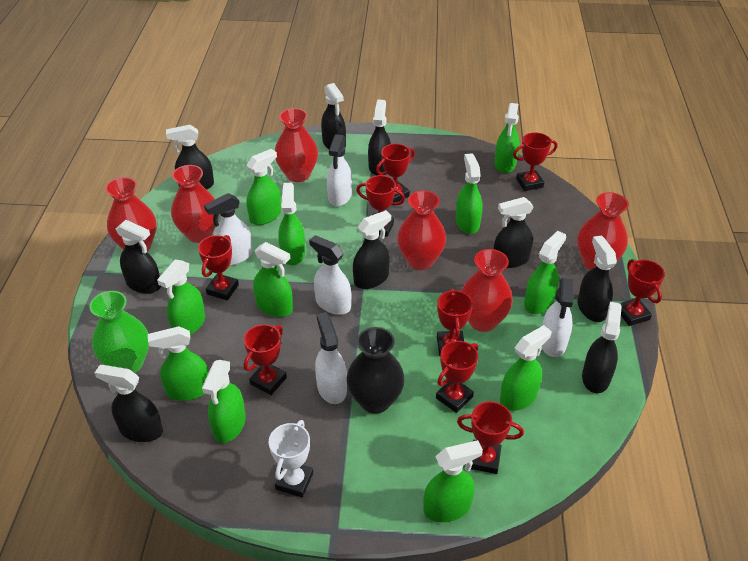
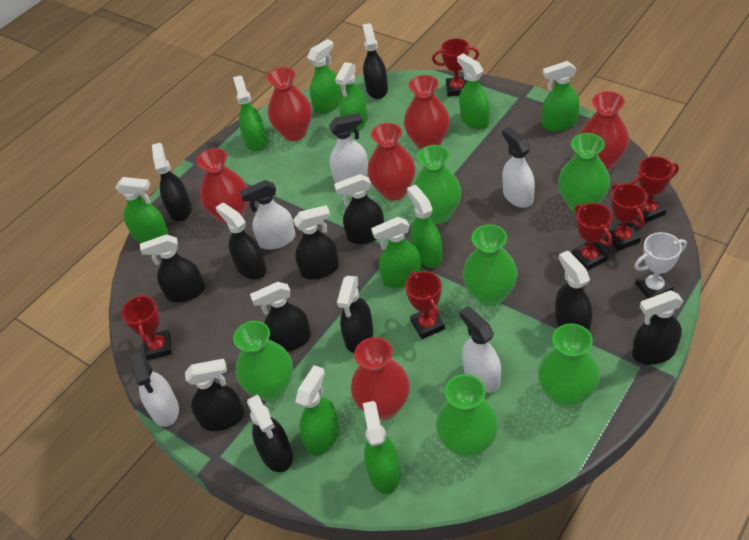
black spray bottle: [95,365,163,442] [116,220,161,294] [166,125,214,190] [321,83,346,149] [353,210,391,289] [368,100,391,176] [494,197,533,268] [578,235,617,322] [582,302,622,393] = 9 -> [140,234,205,302] [152,143,192,221] [185,359,244,431] [215,202,267,279] [247,394,293,472] [250,282,311,352] [293,205,339,280] [334,174,384,244] [337,276,373,353] [363,23,388,99] [555,251,592,332] [632,291,684,365] = 12
black vase: [347,327,405,414] = 1 -> none = 0
green spray bottle: [148,326,209,401] [157,260,205,335] [202,360,246,443] [246,149,281,225] [253,242,293,317] [278,183,305,265] [423,440,483,522] [456,153,482,234] [494,103,519,173] [500,325,551,411] [524,231,566,314] = 11 -> [115,177,169,243] [233,75,267,152] [295,365,339,456] [307,39,342,114] [335,62,368,133] [363,401,400,494] [371,217,422,288] [407,185,442,268] [457,54,490,130] [542,61,580,131] = 10
green vase: [89,291,149,373] = 1 -> [233,321,293,401] [413,145,461,224] [436,374,498,458] [463,224,517,306] [538,323,600,408] [558,133,610,213] = 6
red trophy: [198,235,239,300] [244,324,287,395] [356,175,405,237] [376,144,415,202] [436,341,478,413] [437,288,473,356] [457,401,524,474] [513,132,557,191] [620,259,665,326] = 9 -> [121,294,172,360] [405,271,445,339] [432,38,479,97] [572,203,612,271] [606,184,647,251] [631,156,679,223] = 6

